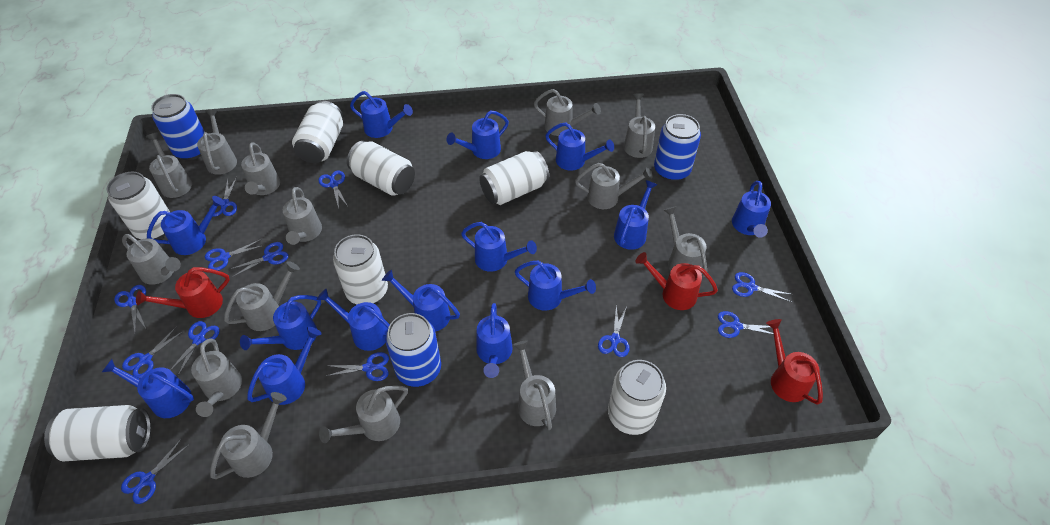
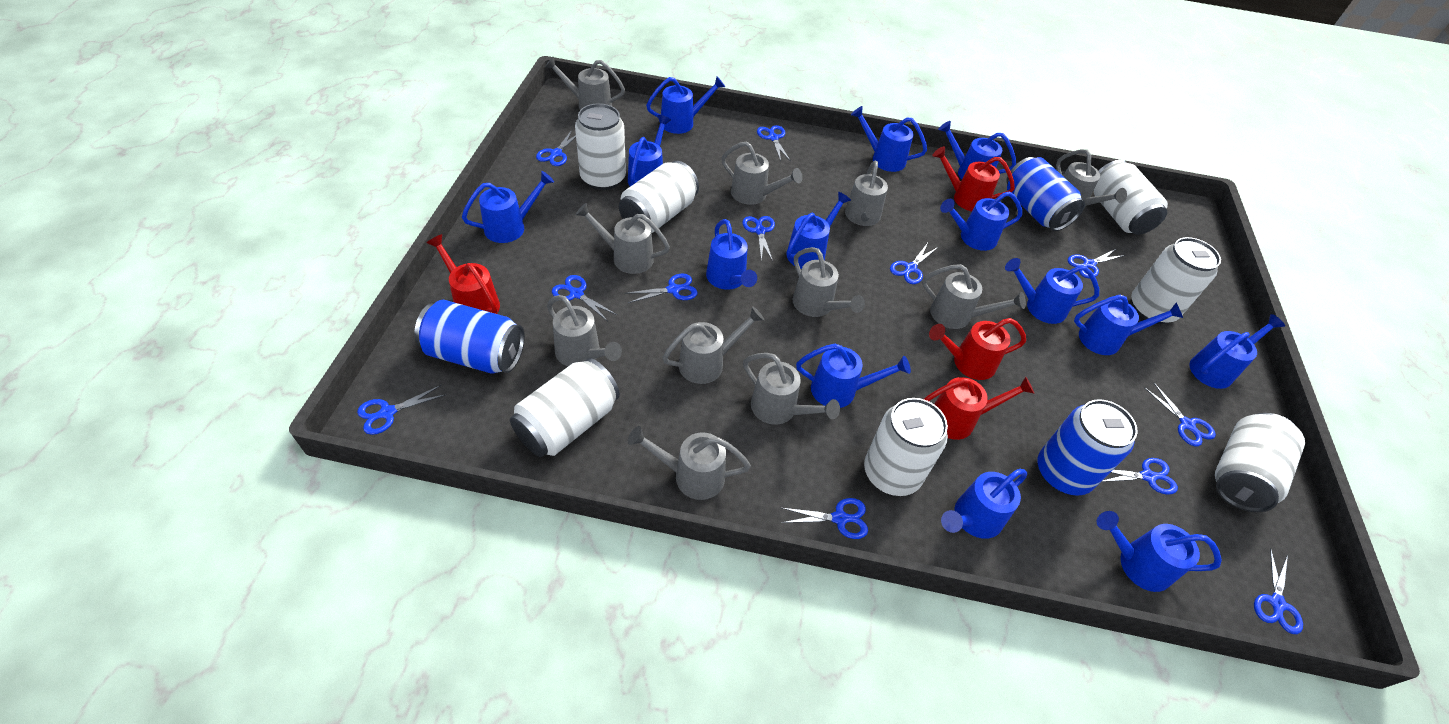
grey watering can: [122,234,181,285] [146,133,192,198] [191,339,242,417] [197,109,237,175] [210,392,287,479] [224,261,300,331] [241,142,280,195] [283,187,322,245] [319,385,408,443] [513,340,556,430] [534,89,601,136] [575,163,653,209] [624,93,655,158] [664,206,707,277] = 14 -> [545,57,625,110] [547,295,622,366] [575,203,670,274] [628,426,751,500] [662,306,764,384] [721,141,803,205] [743,353,840,425] [793,247,865,317] [845,161,888,226] [922,264,1026,329] [1056,149,1127,208] = 11
red watering can: [136,267,230,318] [636,252,718,310] [766,319,823,405] = 3 -> [427,234,500,314] [924,376,1034,440] [929,318,1026,380] [932,146,1015,211] = 4

